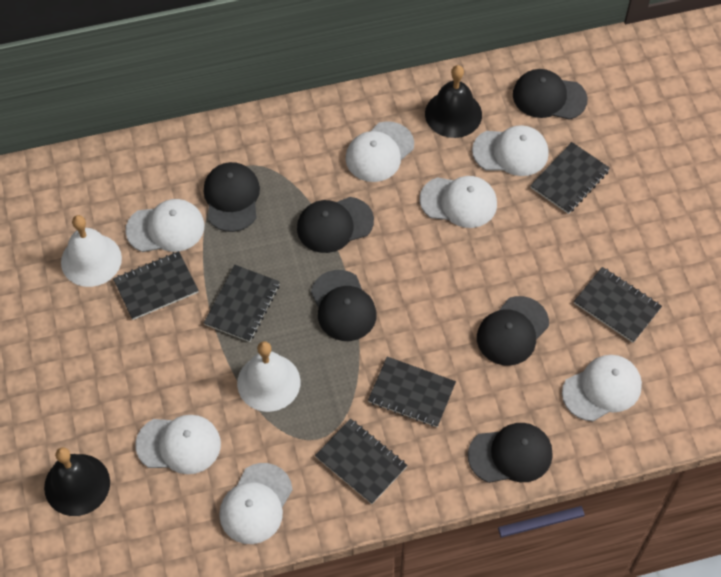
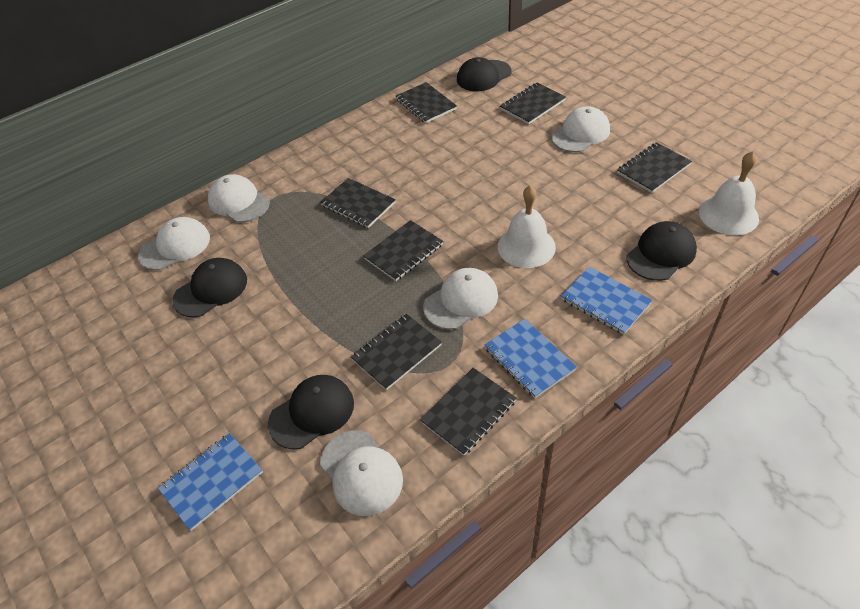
black bell: [44,447,110,516] [425,65,482,138] = 2 -> none = 0
black cap: [204,162,260,232] [297,197,374,253] [311,270,377,341] [468,423,553,483] [477,296,549,366] [513,69,587,120] = 6 -> [172,258,247,317] [268,375,354,449] [457,57,512,91] [626,221,697,281] = 4
black notebook: [113,251,199,320] [204,265,280,342] [315,418,407,504] [368,357,456,427] [530,142,610,214] [574,267,662,343] = 6 -> [320,178,396,228] [351,314,442,391] [363,220,443,281] [396,82,457,123] [420,368,516,456] [500,83,566,124] [617,142,692,193] = 7
blue notebook: none = 0 -> [158,433,263,531] [484,319,577,398] [561,267,652,335] = 3
white cap: [126,199,204,252] [135,415,221,474] [219,463,292,544] [345,121,414,182] [420,176,497,228] [472,125,549,176] [562,355,642,421] = 7 -> [138,217,210,271] [208,174,270,223] [320,430,403,516] [423,268,498,330] [551,106,610,152] = 5

